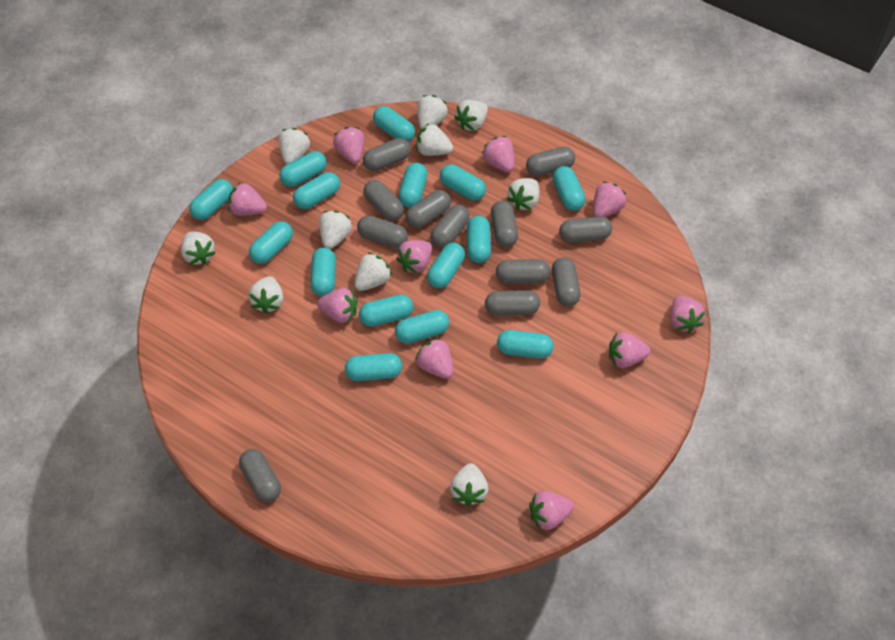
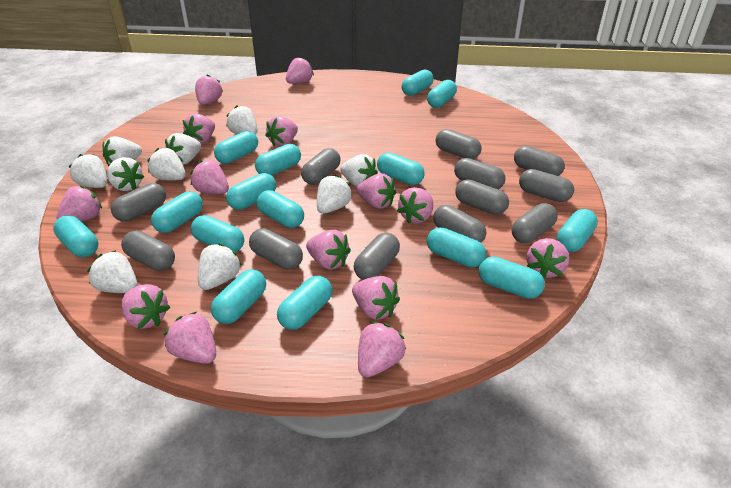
pink strawberry: [228,182,267,216] [317,288,357,323] [333,127,365,164] [396,240,432,274] [415,338,453,379] [482,136,514,172] [529,491,574,531] [593,181,627,217] [609,332,650,368] [670,296,705,333] = 10 -> [57,185,102,221] [121,284,170,329] [164,312,216,364] [183,114,215,144] [191,160,229,194] [195,75,223,105] [265,116,298,147] [286,57,314,84] [306,230,351,270] [352,276,400,320] [356,173,396,209] [358,322,406,377] [397,187,433,223] [526,238,569,278] = 14

